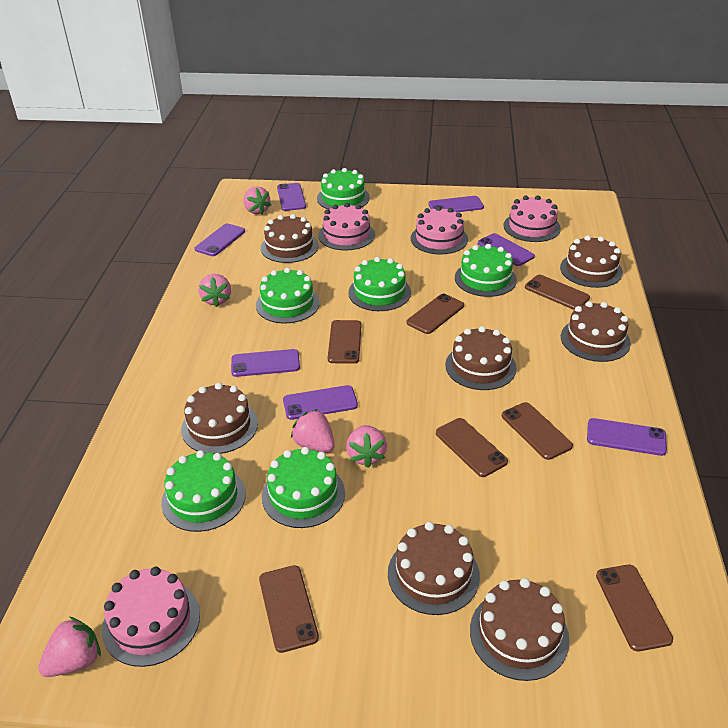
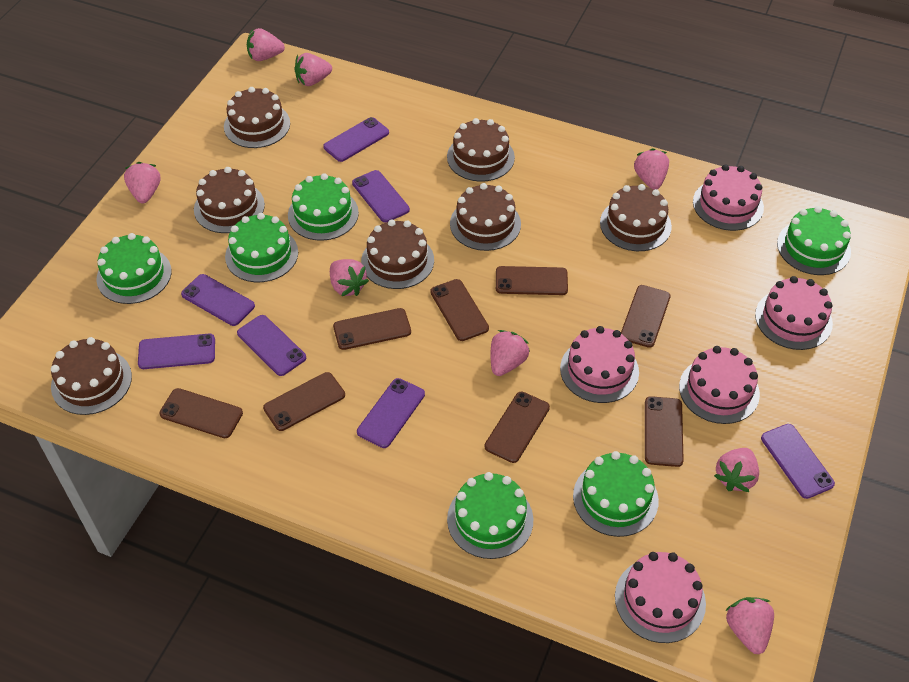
brown phone: [259,565,319,653] [328,320,362,364] [406,294,464,334] [436,418,508,477] [502,402,573,460] [525,275,590,310] [596,565,673,651] = 7 -> [159,388,243,438] [263,372,345,431] [333,308,411,350] [430,279,489,341] [485,392,550,463] [496,266,568,295] [621,285,671,348] [645,396,684,467] = 8
pink cake: [102,567,200,667] [318,203,375,251] [411,206,468,255] [504,195,561,242] = 4 -> [560,326,639,403] [615,552,706,643] [679,346,760,424] [693,164,764,231] [755,276,833,350] = 5
pink strawberry: [38,617,101,677] [198,274,231,307] [243,186,271,215] [291,409,335,453] [346,425,387,468] = 5 -> [124,162,161,203] [247,28,285,61] [294,53,332,86] [330,259,369,296] [490,330,530,376] [634,148,669,190] [714,448,759,492] [725,597,774,654] = 8

